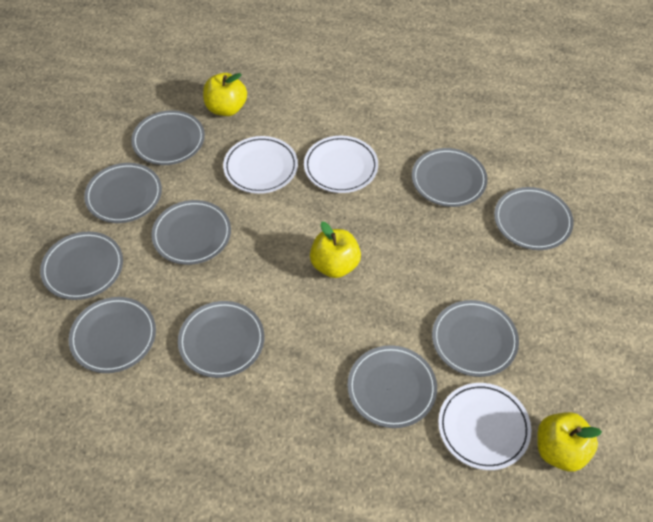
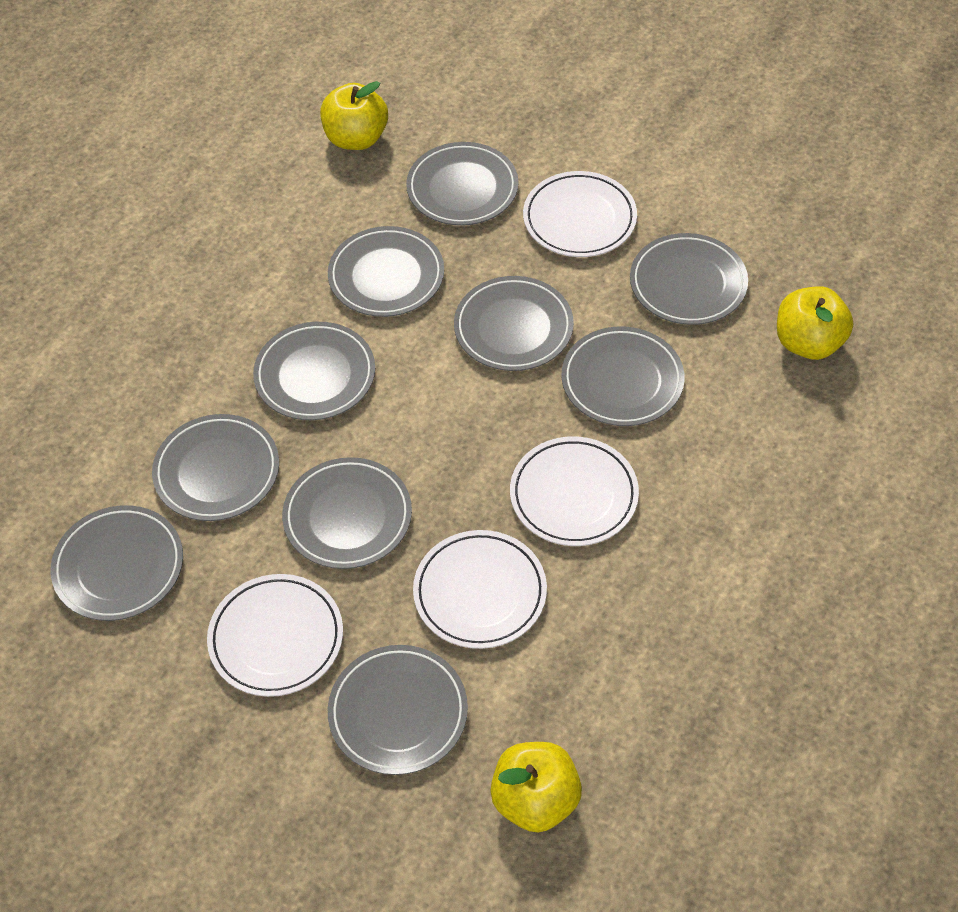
white plate: [223,136,298,194] [304,136,378,193] [438,383,531,470] = 3 -> [207,574,343,697] [413,530,547,649] [510,436,639,546] [523,171,637,257] = 4

